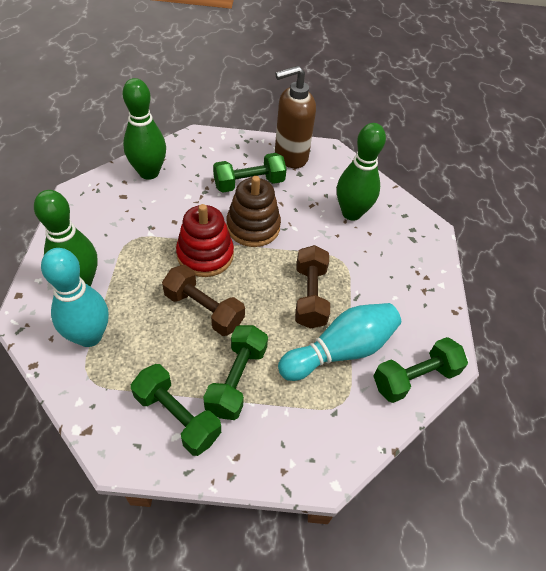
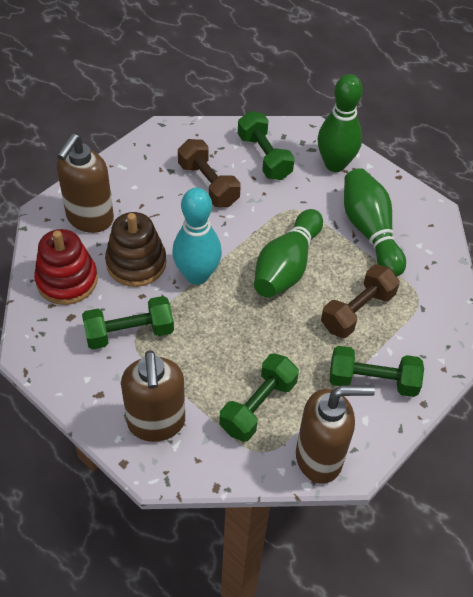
brown soap dispenser: [275,66,316,168] = 1 -> [57,134,114,233] [121,350,185,442] [296,385,375,483] = 3
turquoise bowling pin: [41,248,109,347] [278,303,401,381] = 2 -> [172,188,222,285] = 1

